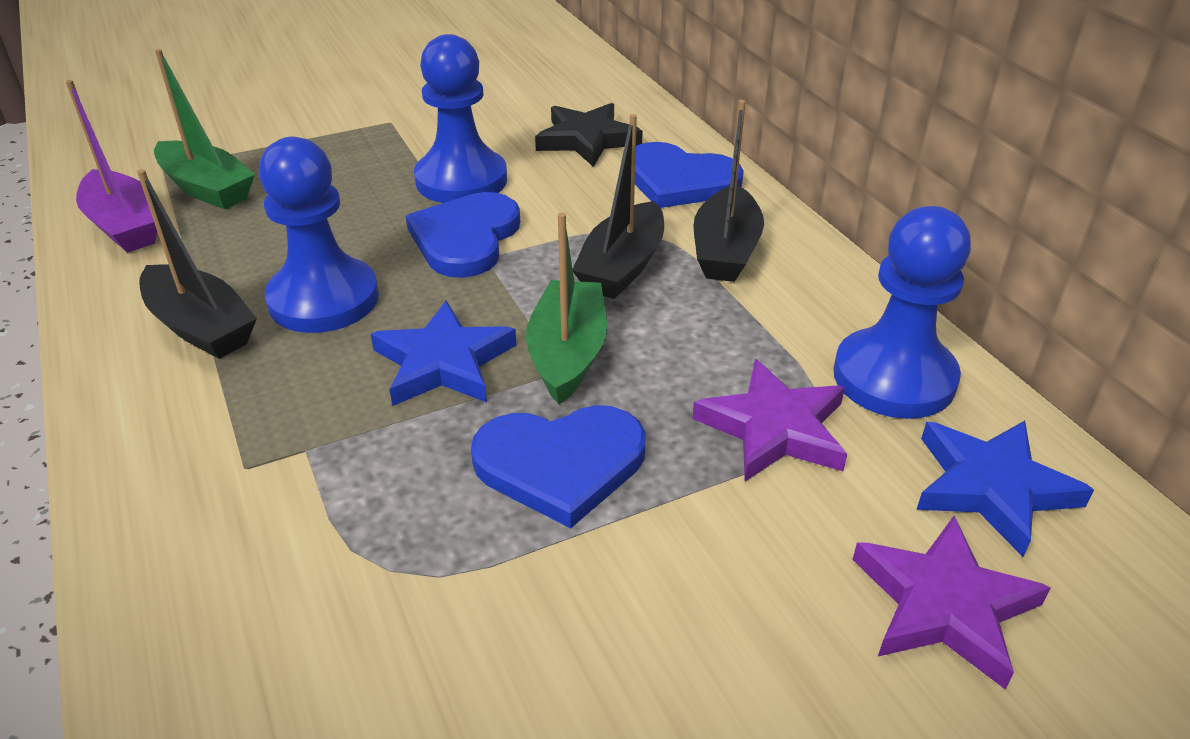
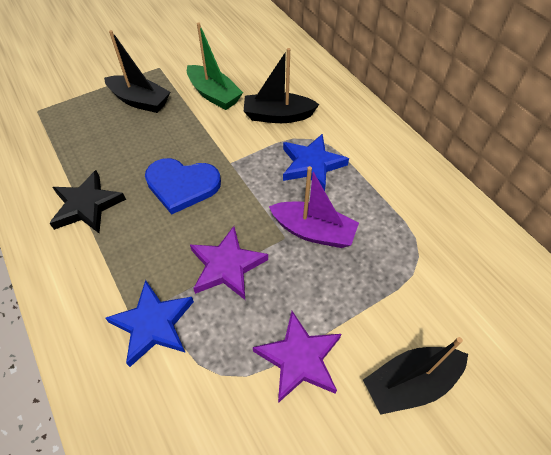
blue heart: [406,192,520,278] [471,405,646,528] [635,142,744,208] = 3 -> [145,158,221,215] = 1
blue pawn: [259,137,379,333] [414,34,507,203] [833,206,971,419] = 3 -> none = 0
green boat: [154,49,255,209] [526,213,607,404] = 2 -> [187,22,243,110] = 1

